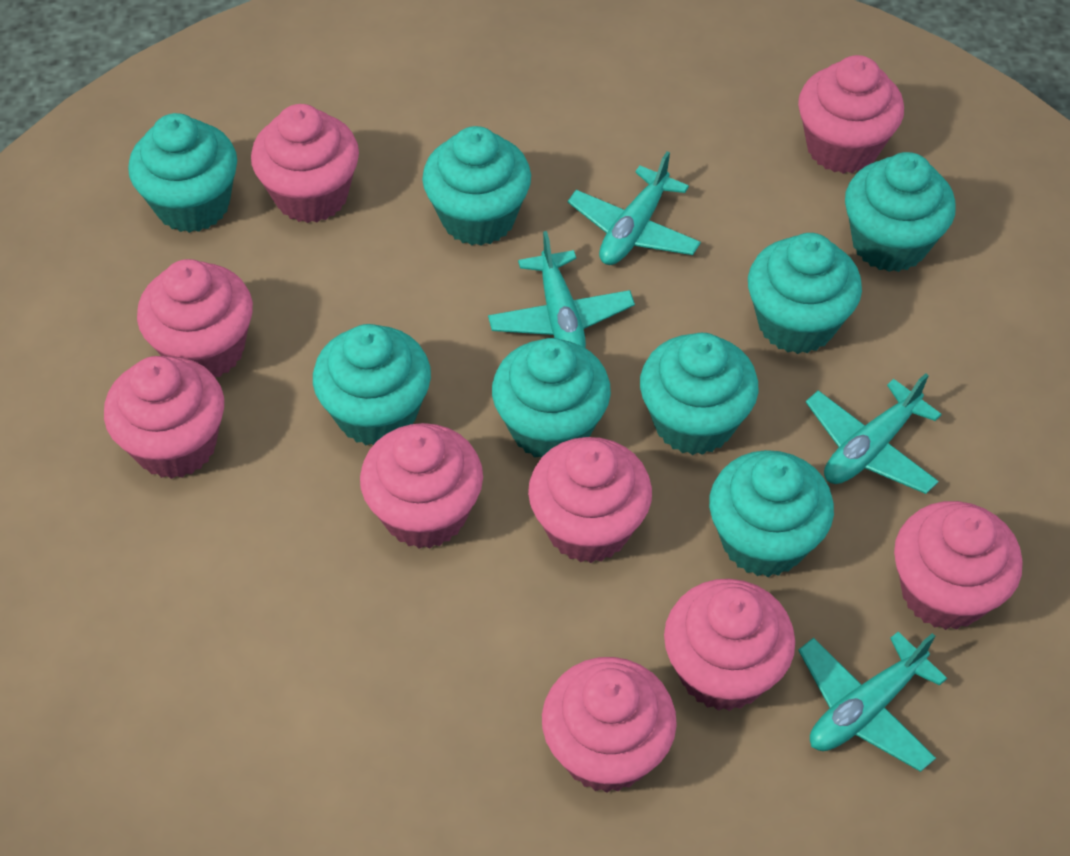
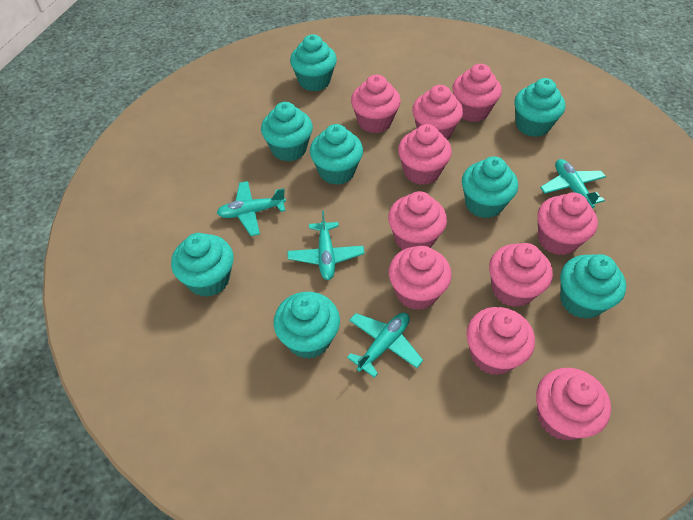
pink cupcake: [104,356,224,479] [137,259,253,377] [251,104,359,223] [360,423,483,548] [528,437,652,563] [542,657,677,793] [664,579,795,711] [798,55,904,174] [894,501,1023,630] = 9 -> [351,75,401,133] [388,191,447,250] [389,246,452,310] [398,124,452,185] [412,85,463,139] [452,64,502,122] [466,307,535,375] [489,243,553,307] [536,368,611,441] [537,192,598,255] = 10

